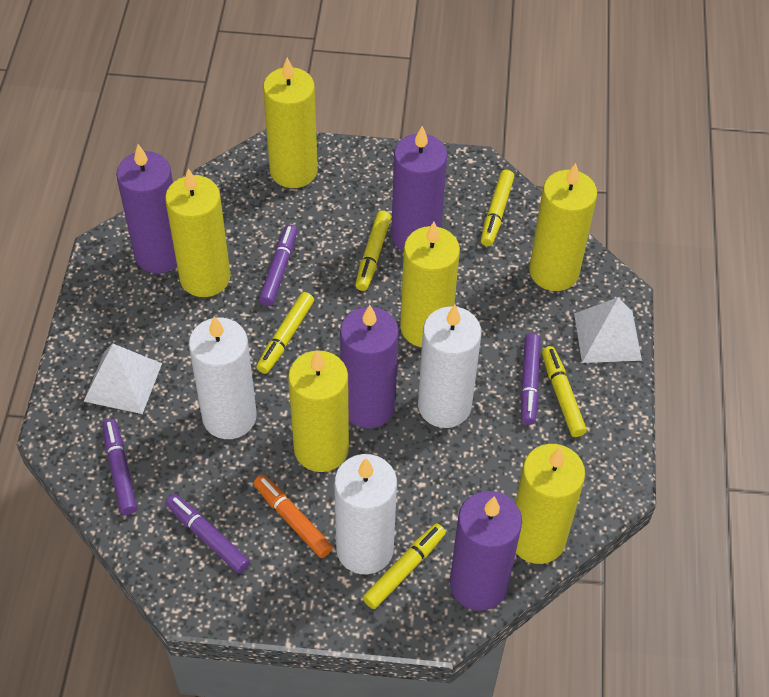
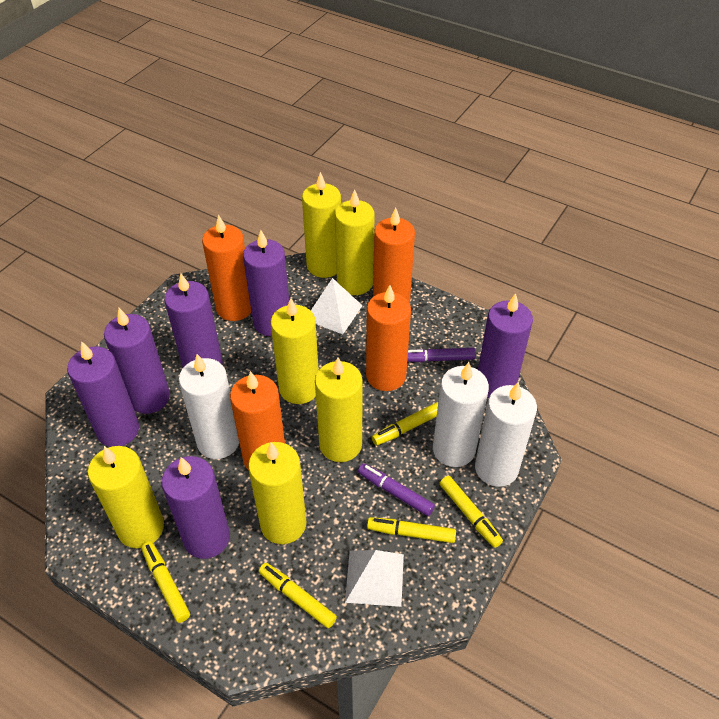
orange candle: none = 0 -> [202,214,251,321] [230,371,285,470] [366,285,411,391] [373,208,415,303] = 4
orange marker: [253,475,333,558] = 1 -> none = 0
purple candle: [116,144,177,273] [340,305,399,428] [391,126,447,252] [450,491,522,611] = 4 -> [67,341,139,447] [104,308,170,414] [161,456,230,559] [165,273,222,368] [243,230,289,336] [478,293,533,398] = 6
purple marker: [102,419,137,515] [166,494,250,573] [259,224,298,306] [520,333,541,425] = 4 -> [358,463,435,516] [407,348,476,362] = 2

